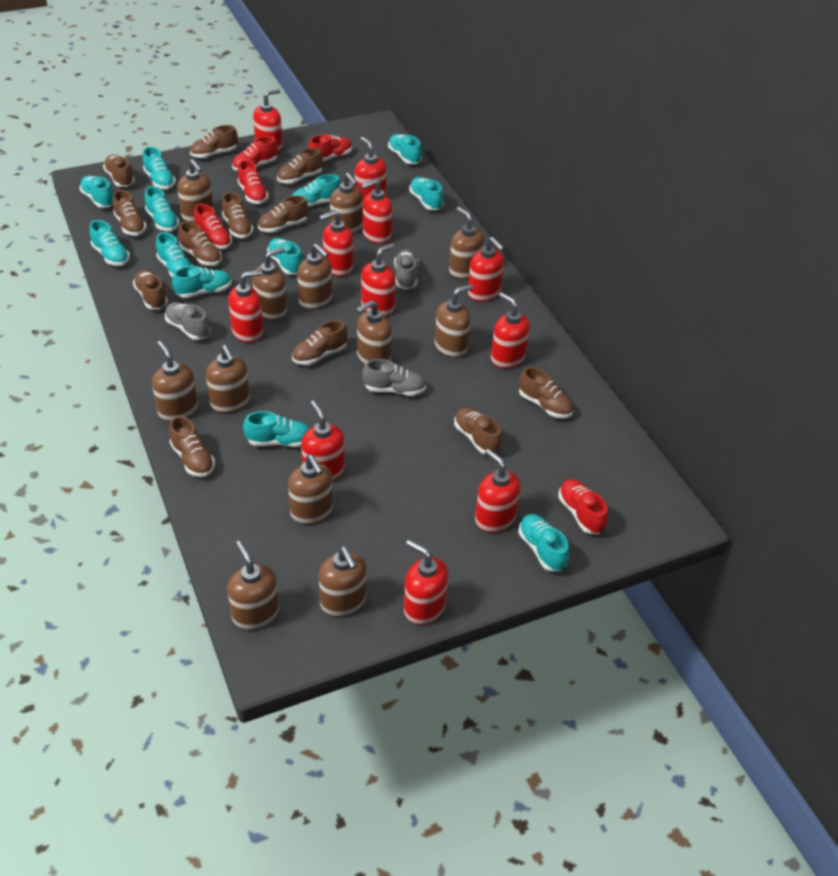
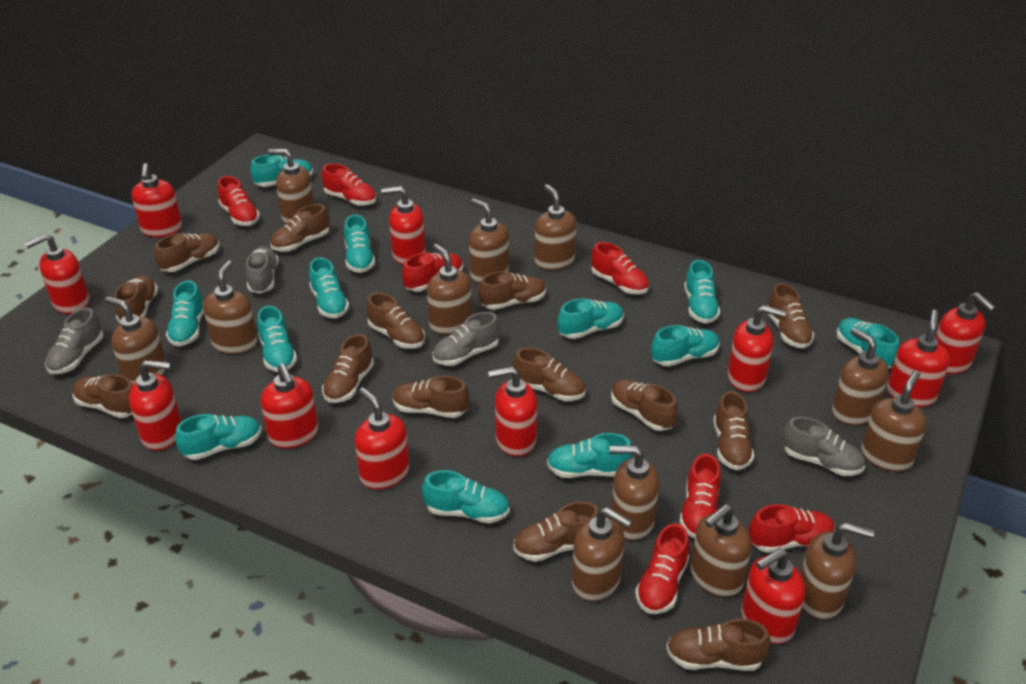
brown shoe: [103,155,135,187] [113,190,147,236] [133,270,168,309] [169,416,215,477] [178,222,222,266] [190,125,238,158] [222,192,254,238] [258,195,308,233] [277,148,323,184] [292,320,348,365] [454,407,502,455] [519,367,573,418] = 12 -> [72,374,133,418] [114,275,158,323] [155,233,220,272] [270,204,330,252] [322,334,374,403] [366,292,425,349] [392,376,469,418] [478,271,546,310] [513,348,586,401] [513,501,599,562] [611,379,678,431] [666,619,771,671] [713,391,754,470] [768,283,814,348] = 14
grey shoe: [165,302,211,340] [362,359,426,396] [394,249,418,290] = 3 -> [45,308,103,374] [246,246,279,293] [432,312,500,366] [782,416,865,476] = 4
red shoe: [194,204,232,249] [232,136,277,171] [238,160,269,204] [308,134,352,162] [558,479,608,534] = 5 -> [217,176,260,226] [322,163,376,206] [402,253,463,292] [591,242,649,294] [635,523,689,614] [680,454,721,539] [749,504,835,553] = 7

